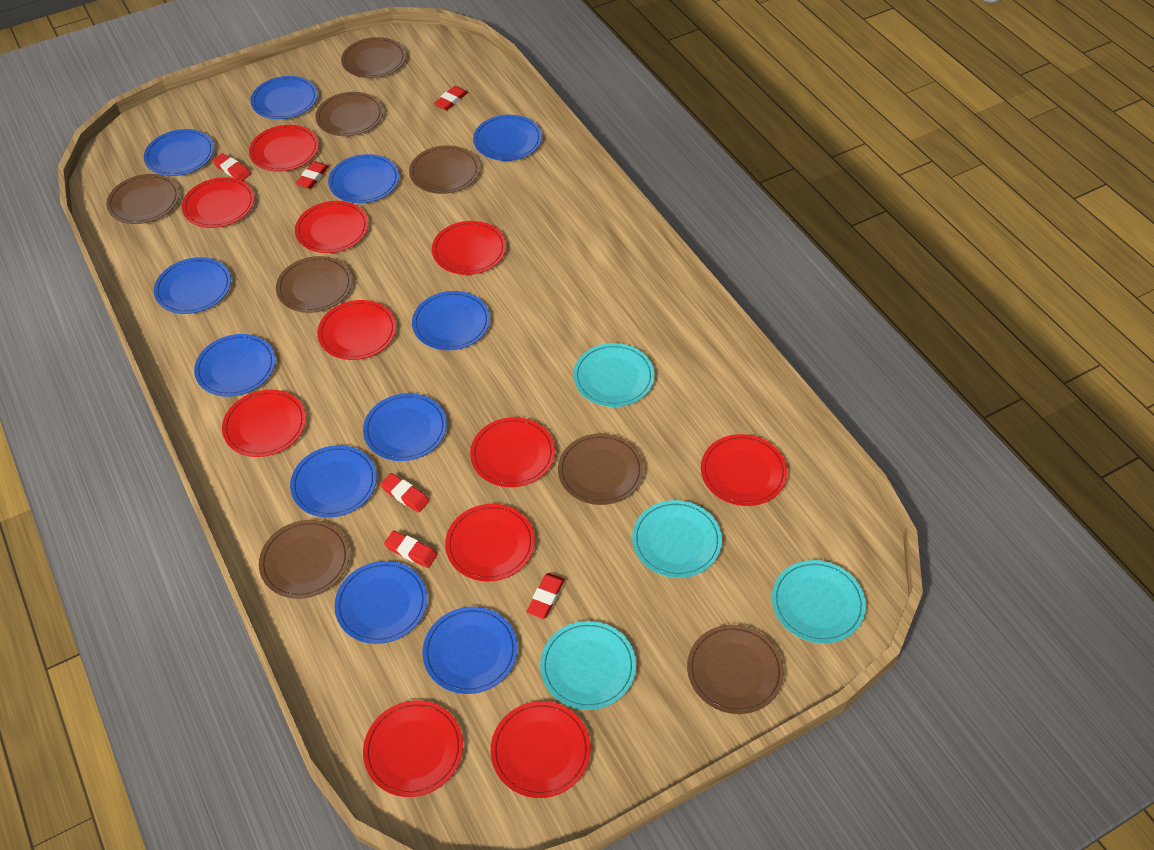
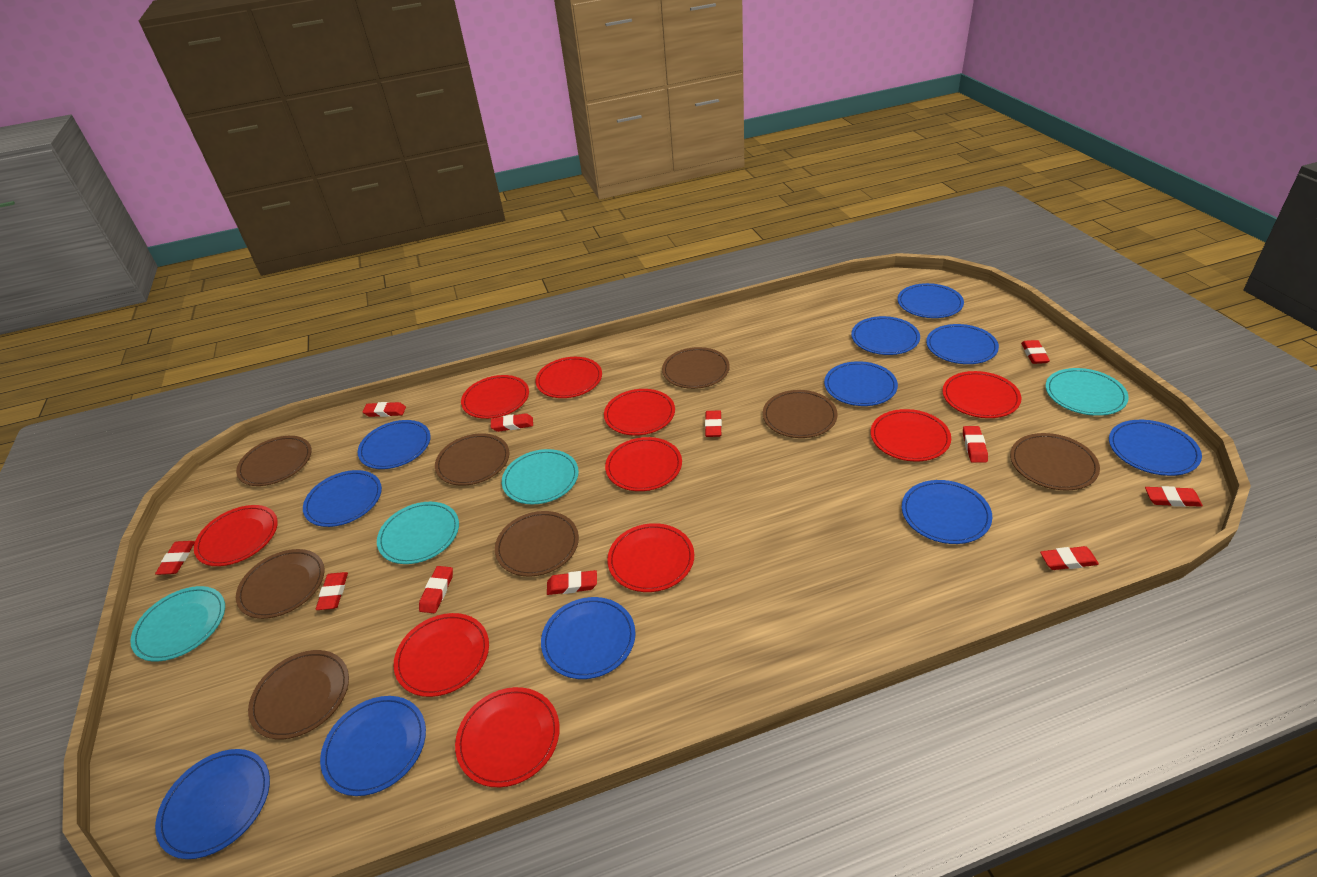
red eraser: [212,153,251,181] [295,161,329,189] [380,473,430,513] [384,530,437,568] [434,86,468,110] [527,573,565,619] = 6 -> [155,541,195,575] [316,572,348,610] [363,402,406,417] [419,566,453,613] [491,413,533,432] [547,570,597,595] [705,410,722,437] [963,426,988,463] [1021,340,1050,364] [1040,546,1099,570] [1145,486,1203,507] = 11
red plate: [182,177,255,228] [222,390,306,457] [249,125,319,172] [295,201,368,253] [317,300,396,360] [363,700,463,797] [432,221,506,275] [445,504,535,581] [470,417,555,487] [491,701,591,798] [701,434,787,506] = 11 -> [194,505,278,566] [394,613,489,697] [455,687,560,787] [461,375,529,419] [535,357,602,398] [604,389,675,436] [605,437,682,491] [607,523,694,592] [871,409,951,461] [942,371,1021,418] = 10

